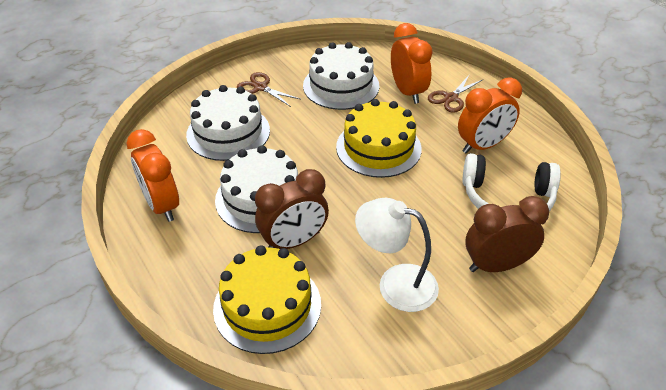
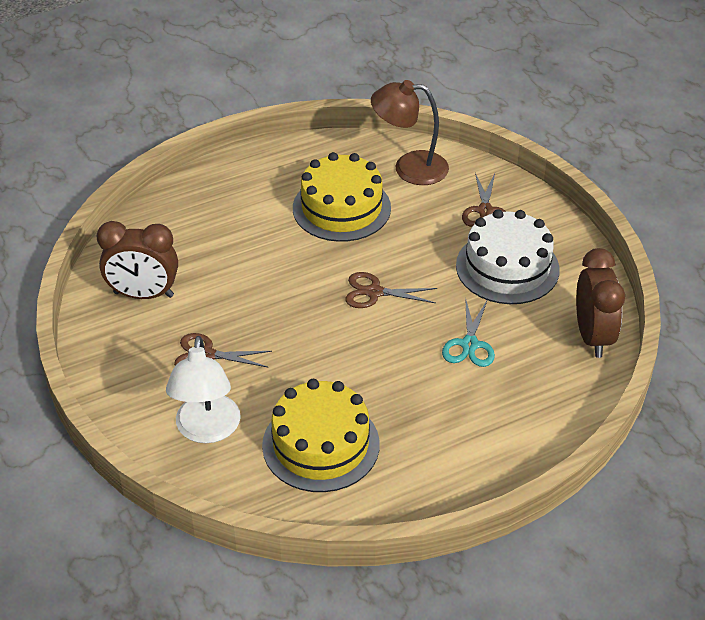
brown lamp: none = 0 -> [371,80,449,185] = 1
brown scissors: [237,72,300,107] [428,74,482,113] = 2 -> [174,333,272,368] [345,272,437,308] [462,173,506,227] = 3
orange clock: [127,129,179,222] [391,23,433,104] [458,78,522,154] = 3 -> none = 0
turquoise scissors: none = 0 -> [442,297,495,367] = 1
white cake: [186,85,270,161] [215,145,298,233] [303,42,379,110] = 3 -> [456,209,560,304] = 1
white headphones: [462,153,561,211] = 1 -> none = 0

